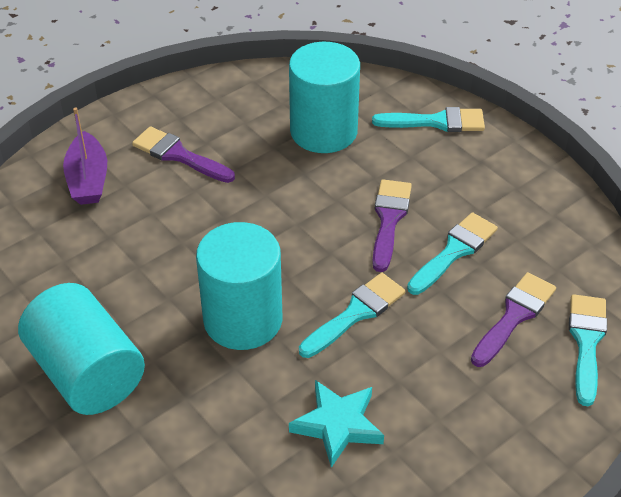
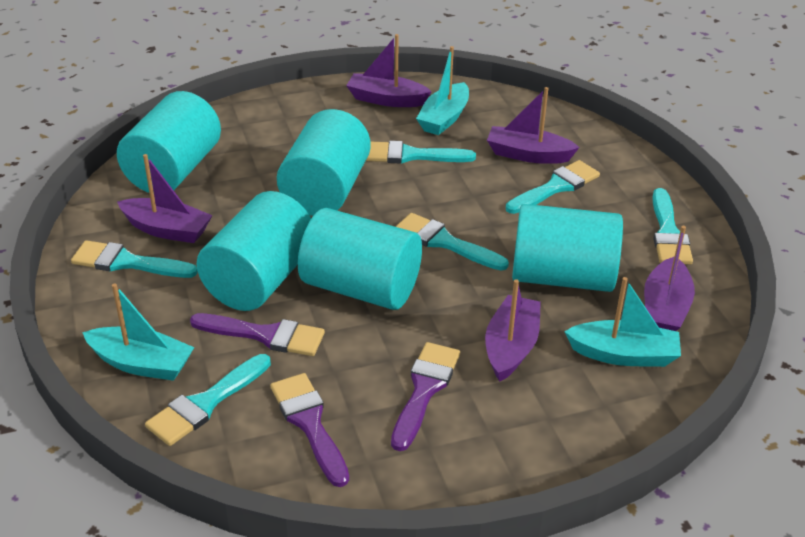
purple boat: [63,107,107,205] = 1 -> [117,154,213,243] [346,34,432,107] [485,279,541,382] [487,87,580,164] [644,226,695,331] = 5
turquoise boat: none = 0 -> [82,283,194,381] [416,46,469,135] [564,277,681,367] = 3
turquoise brush: [299,273,405,358] [372,107,485,132] [407,212,498,295] [569,294,607,407] = 4 -> [71,240,198,278] [145,354,271,446] [366,141,476,163] [395,213,509,271] [506,160,600,214] [652,188,693,264] = 6
turquoise cylinder: [18,283,145,415] [196,222,282,350] [289,42,360,153] = 3 -> [117,91,221,193] [197,191,311,311] [277,109,371,216] [298,208,422,310] [512,204,623,292] = 5
turquoise star: [289,380,384,468] = 1 -> none = 0

